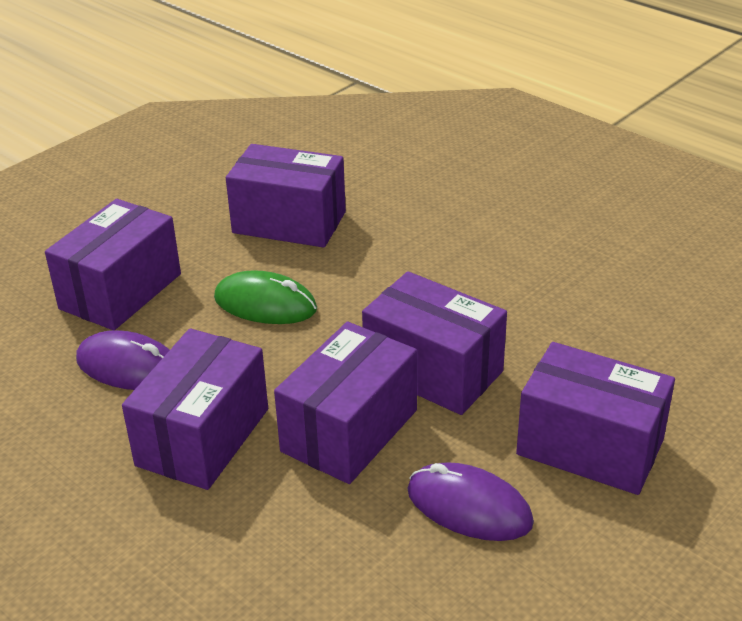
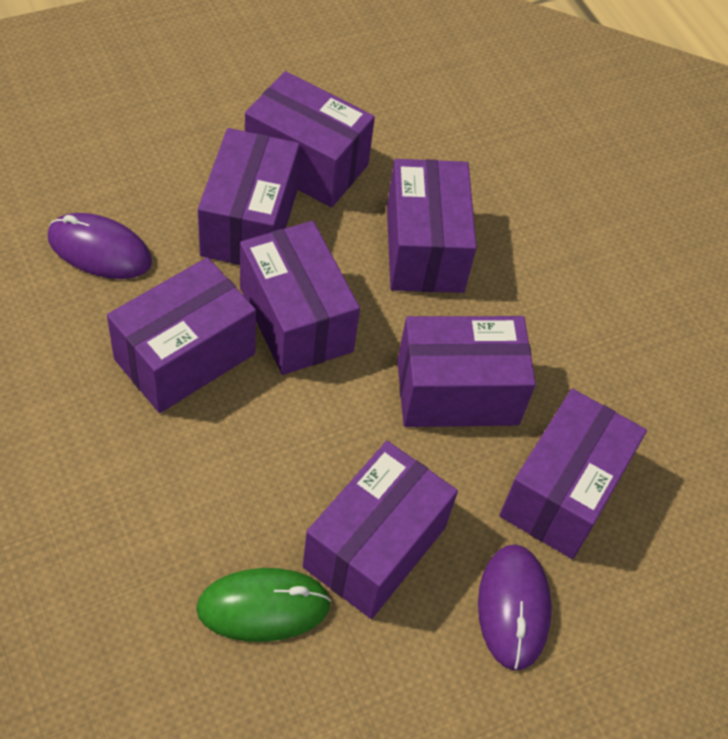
purple box: [45,199,181,330] [122,328,268,490] [226,144,346,247] [274,322,417,484] [362,271,507,415] [516,342,675,495] = 6 -> [107,257,256,413] [198,128,300,265] [240,221,360,375] [245,71,375,207] [303,441,458,619] [387,159,477,293] [397,316,536,427] [499,389,647,559] = 8

